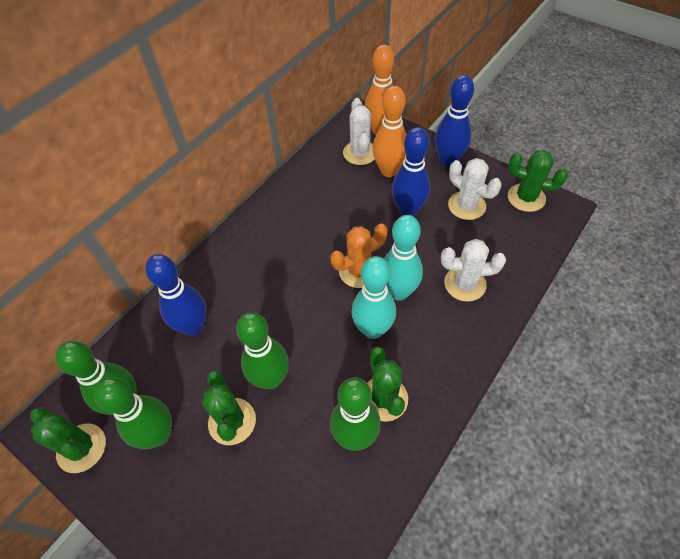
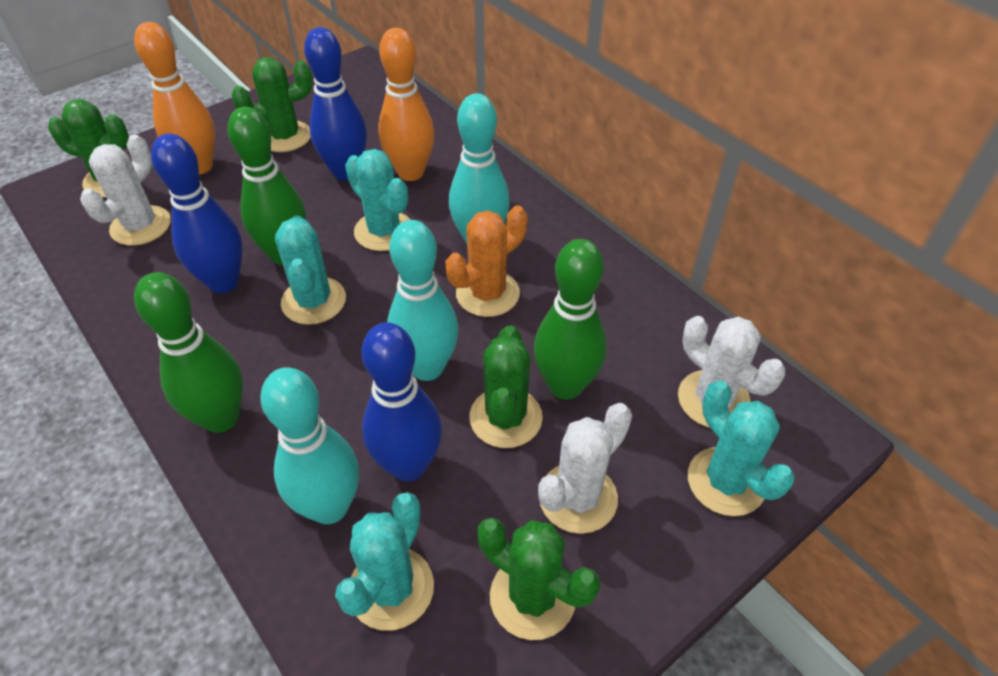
green bowling pin: [55,341,137,415] [94,377,172,449] [236,312,289,389] [330,377,381,451] = 4 -> [134,272,243,433] [227,107,306,265] [534,239,606,400] = 3
turquoise bowling pin: [351,256,396,339] [384,215,423,301] = 2 -> [260,367,359,524] [387,220,458,381] [449,93,510,244] = 3
turquoise cactus: none = 0 -> [275,215,346,325] [335,492,434,631] [345,149,410,251] [688,380,795,516] = 4

